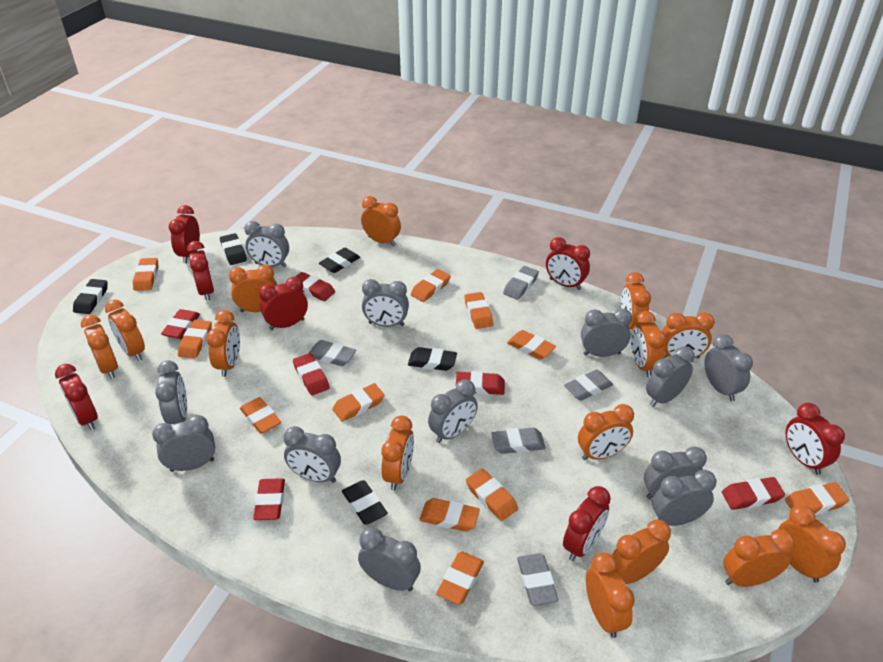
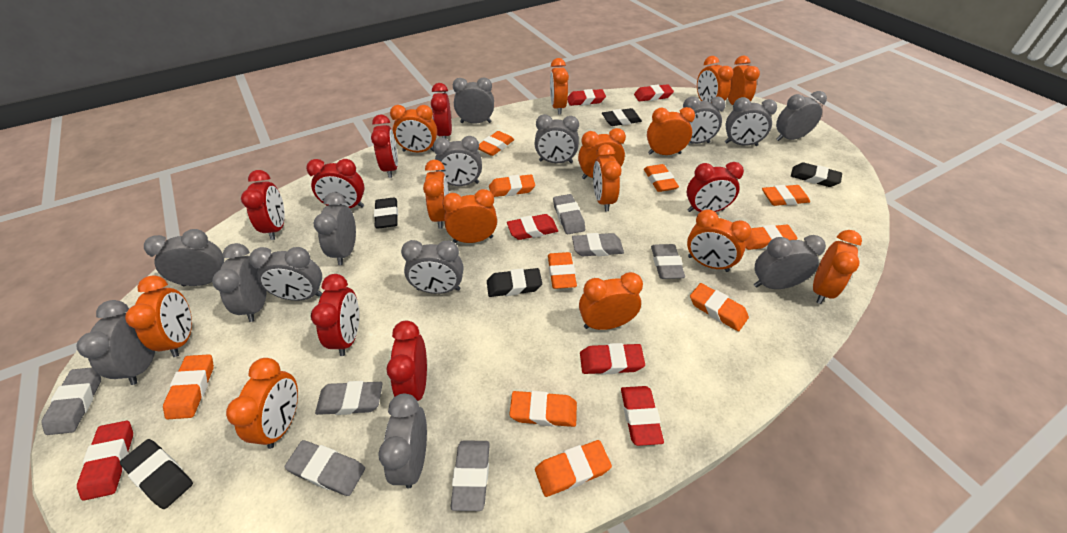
grey clock: [152,415,215,472] [155,360,187,424] [244,221,289,267] [284,426,341,483] [358,527,421,591] [362,279,409,327] [428,380,478,443] [581,309,632,357] [644,447,707,499] [646,347,694,407] [652,470,716,526] [705,334,753,401] = 12 -> [76,300,155,385] [144,229,224,286] [212,243,267,322] [249,247,322,301] [314,192,356,265] [378,393,427,489] [401,240,463,294] [433,136,482,186] [453,77,494,124] [534,114,579,163] [683,96,726,144] [725,97,777,146] [754,235,826,289] [776,91,827,141] = 14
grey eraser: [309,340,356,366] [491,428,546,454] [503,266,539,300] [517,553,558,606] [564,370,613,400] = 5 -> [42,368,101,435] [284,440,365,496] [315,381,383,415] [451,440,490,511] [553,194,585,234] [572,233,624,256] [651,244,685,279] = 7
orange eraser: [133,258,158,291] [178,320,212,359] [240,397,281,434] [333,383,385,422] [411,269,451,302] [420,498,480,532] [436,552,484,605] [465,292,493,329] [466,469,518,521] [507,330,556,360] [785,482,849,515] = 11 -> [163,354,214,419] [478,131,514,156] [489,174,535,197] [509,391,577,427] [535,440,612,497] [548,252,577,289] [644,164,679,192] [690,283,749,332] [746,225,797,250] [762,185,810,206] = 10

